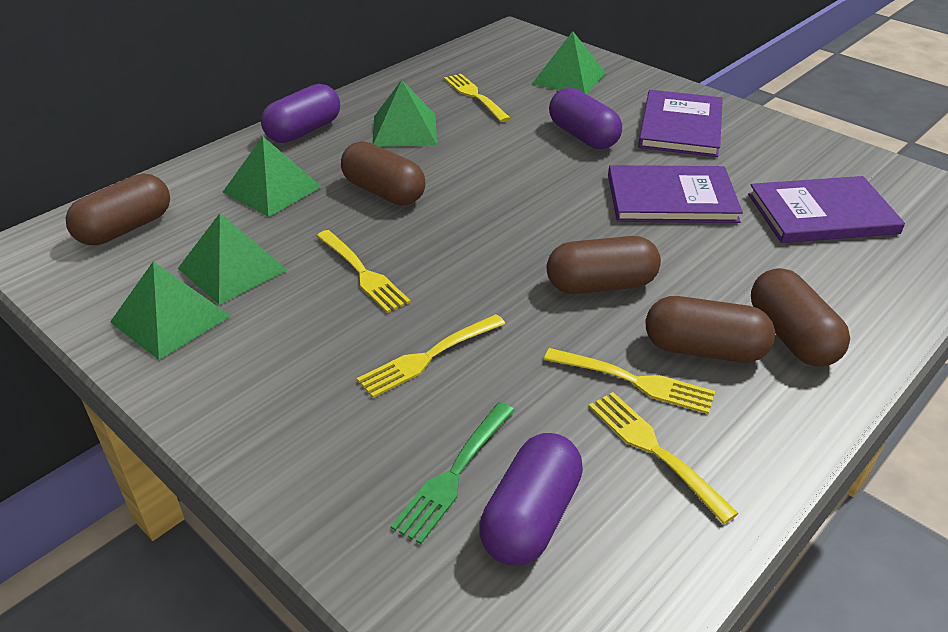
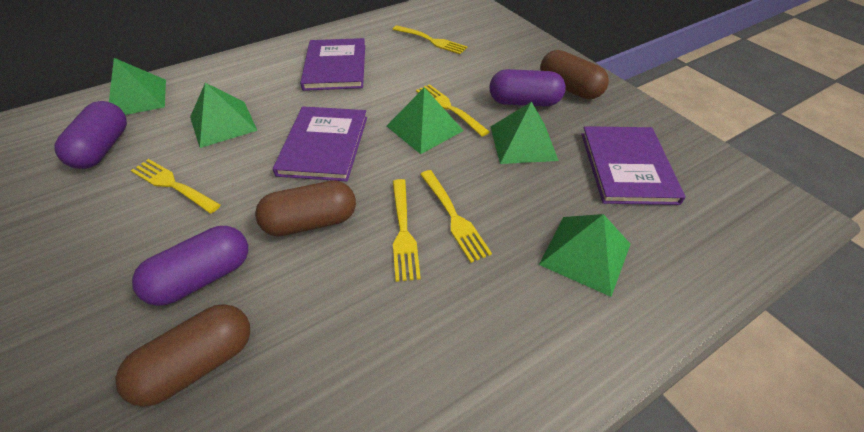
brown capsule: [66,174,170,245] [341,141,426,205] [547,236,661,294] [646,296,775,362] [751,268,850,367] = 5 -> [116,304,250,407] [255,181,356,236] [540,50,609,99] = 3
green fork: [391,402,515,544] = 1 -> none = 0

